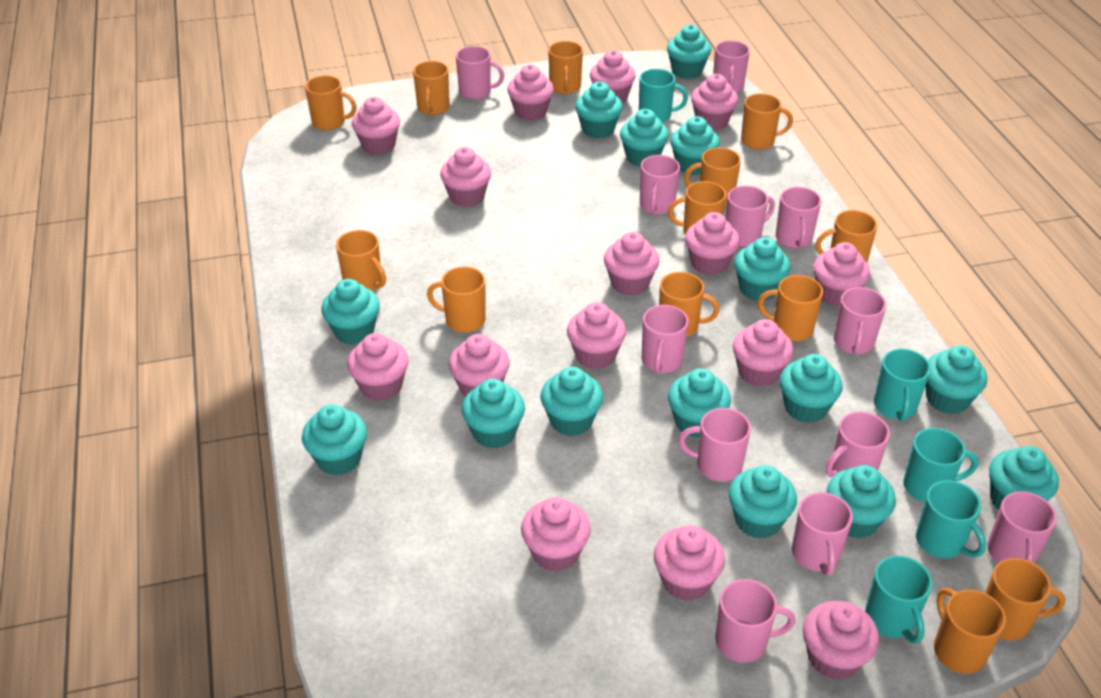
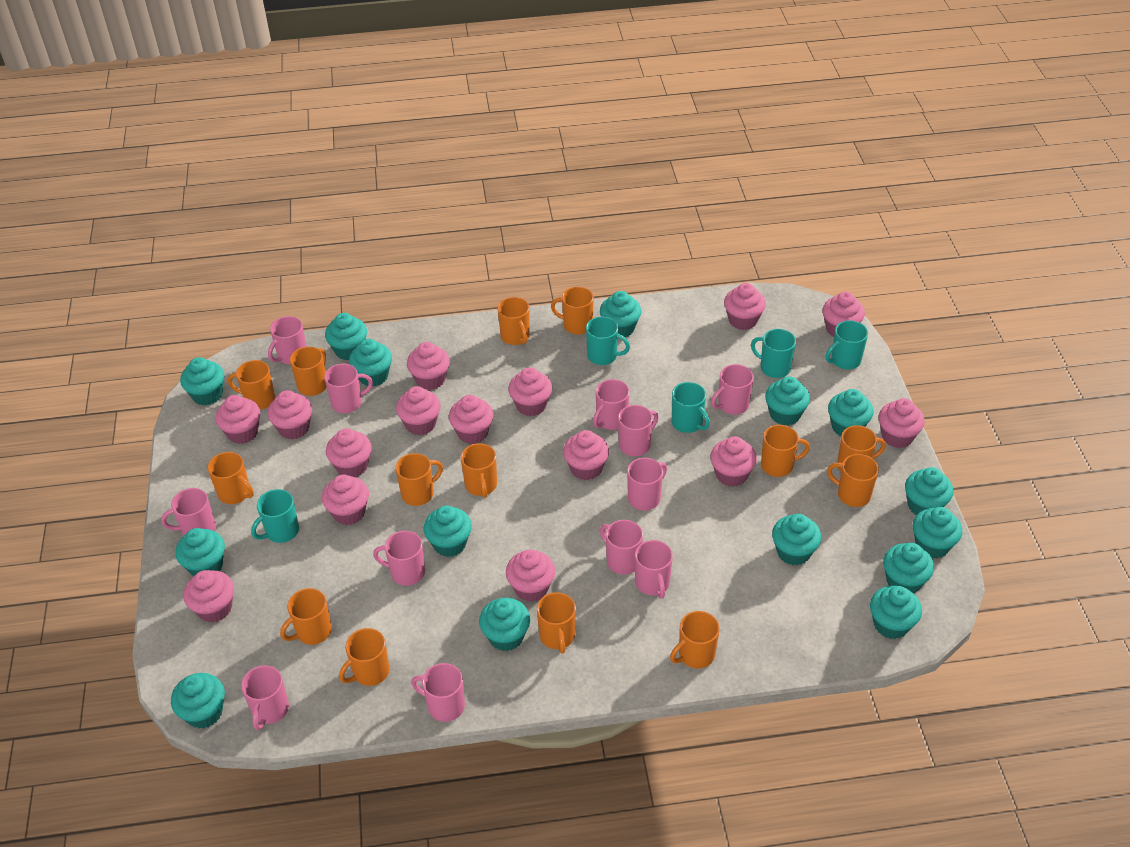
orange mug: [305,75,357,131] [336,230,386,291] [413,61,450,115] [427,266,486,333] [548,41,583,94] [659,272,720,337] [668,181,726,235] [684,147,741,206] [741,93,793,150] [758,275,823,341] [815,210,877,262] [934,588,1006,674] [985,558,1066,640] = 13 -> [208,452,254,504] [228,360,275,410] [280,588,332,645] [290,347,327,396] [339,628,389,686] [395,453,443,506] [461,443,497,498] [497,297,530,345] [537,592,576,654] [551,287,594,335] [670,611,720,669] [761,425,810,477] [827,454,879,507] [837,425,886,472] = 14

